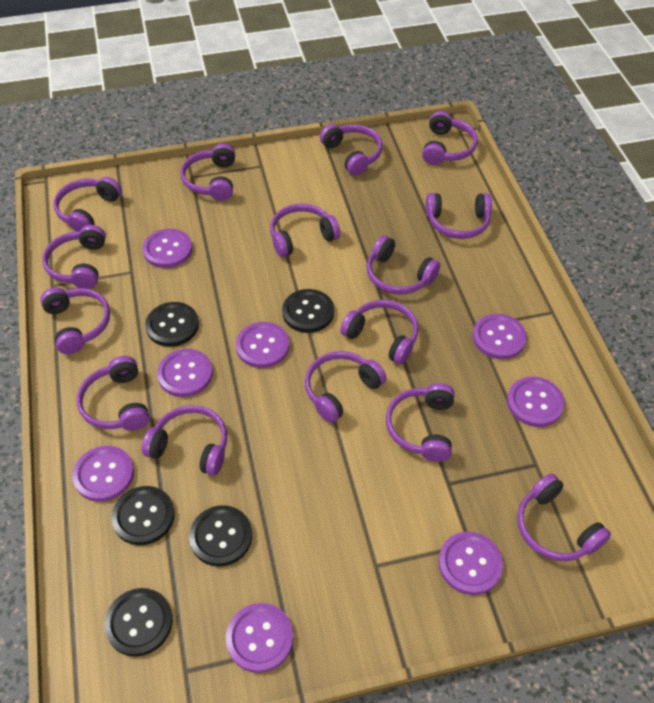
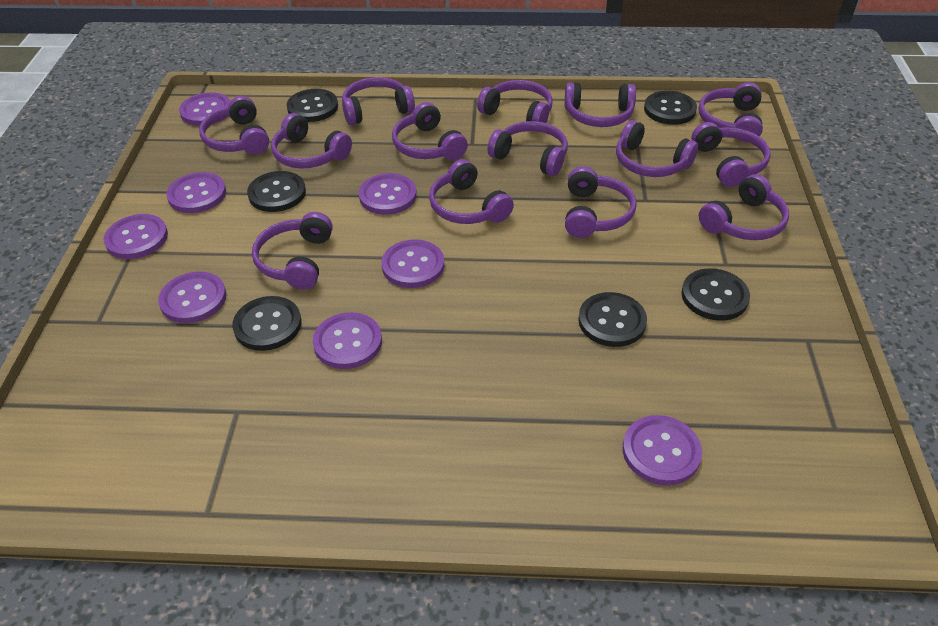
black button: [105,588,173,657] [112,486,175,545] [145,302,199,347] [189,505,252,566] [282,289,334,333] = 5 -> [232,296,301,351] [247,171,306,212] [286,89,338,122] [578,292,647,347] [644,91,697,125] [681,268,750,321] = 6
purple headphones: [40,288,110,354] [42,225,106,289] [53,177,122,231] [77,356,150,431] [142,405,227,476] [181,144,235,201] [270,204,340,257] [305,351,386,423] [320,124,383,176] [340,300,419,365] [367,235,440,295] [386,383,455,462] [422,111,478,165] [426,193,492,239] [517,473,611,561] = 15 -> [199,96,269,155] [252,212,333,290] [271,113,352,169] [342,77,415,125] [392,102,468,160] [429,159,514,224] [477,80,553,123] [487,121,568,176] [565,82,636,127] [565,166,637,238] [616,120,698,177] [692,122,771,187] [698,82,763,142] [699,174,789,240] = 14

